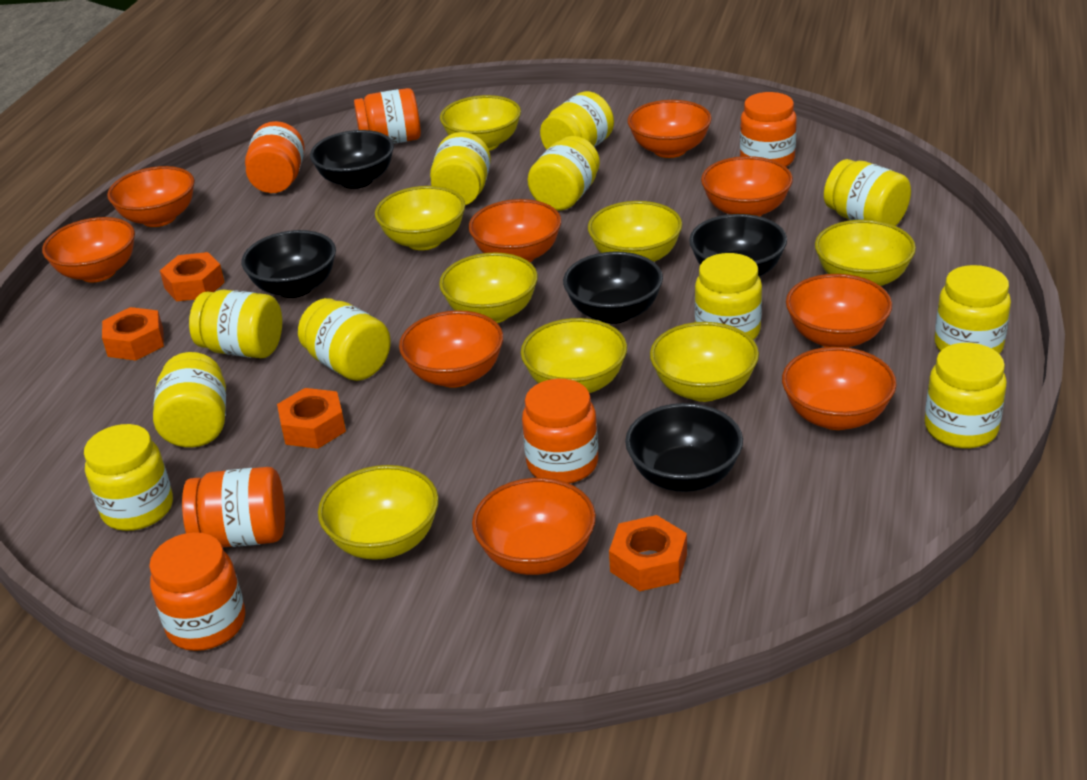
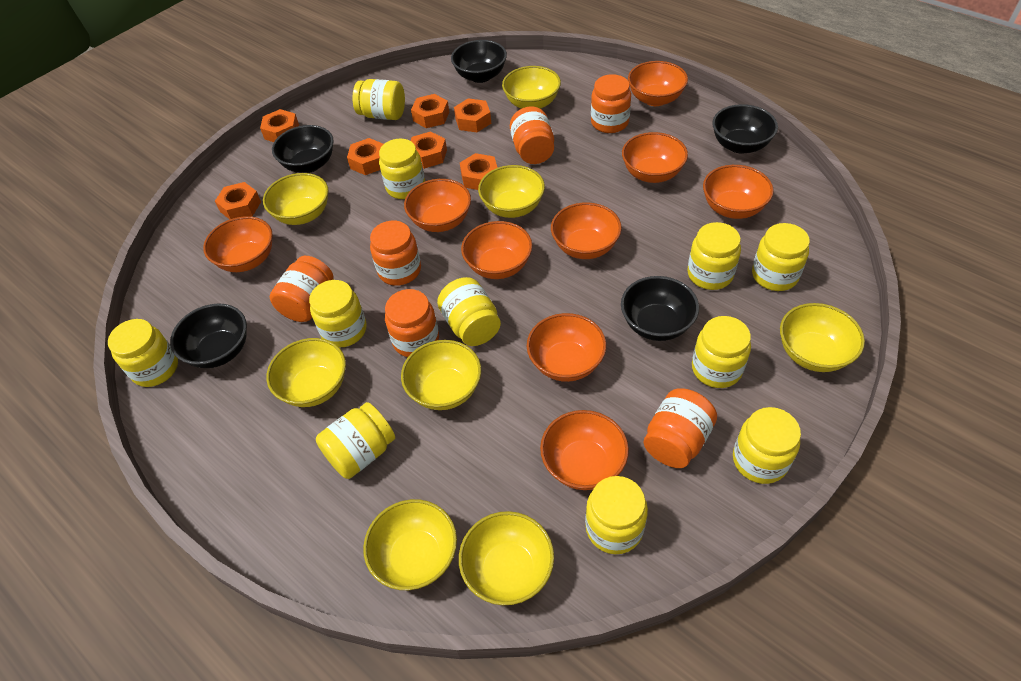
orange nut: [102,307,164,361] [160,252,225,301] [277,388,346,449] [609,515,687,591] = 4 -> [215,182,261,219] [260,109,299,142] [347,138,383,175] [411,94,449,128] [411,131,447,169] [454,98,491,132] [460,153,498,190] = 7

